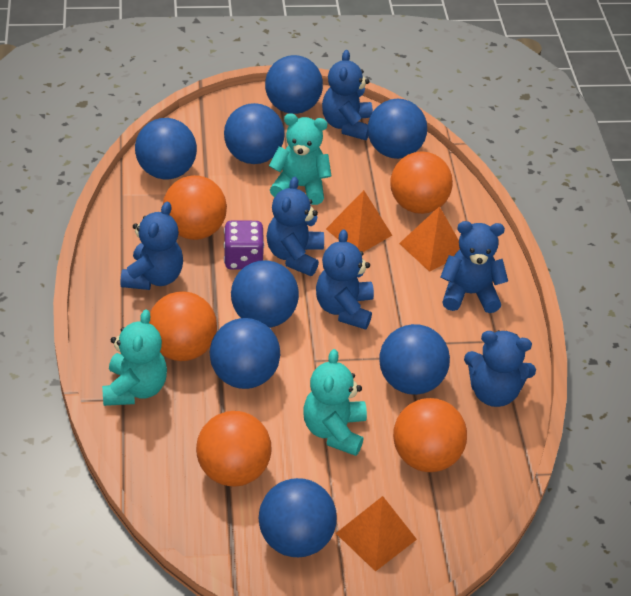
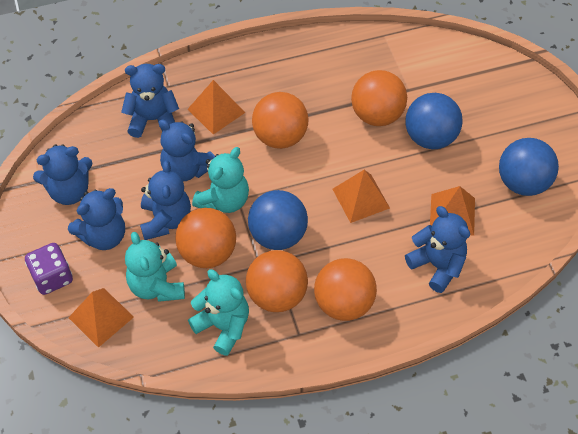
blue ball: [135,118,197,179] [210,318,280,389] [224,103,285,164] [231,260,299,328] [258,478,337,557] [265,55,323,114] [368,99,427,159] [379,324,450,395] = 8 -> [248,190,308,250] [406,93,463,149] [499,138,559,196] = 3
orange pyramid: [326,190,392,252] [336,496,417,572] [399,206,460,272] = 3 -> [68,288,134,348] [188,80,245,135] [333,170,390,223] [430,186,475,236] = 4

